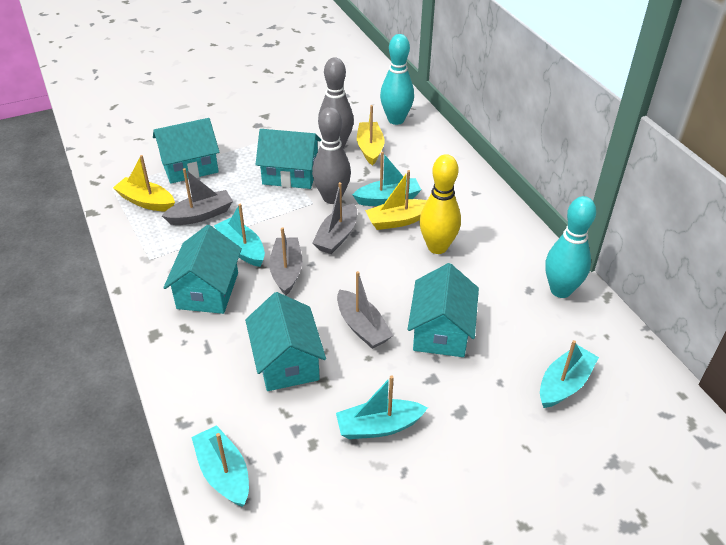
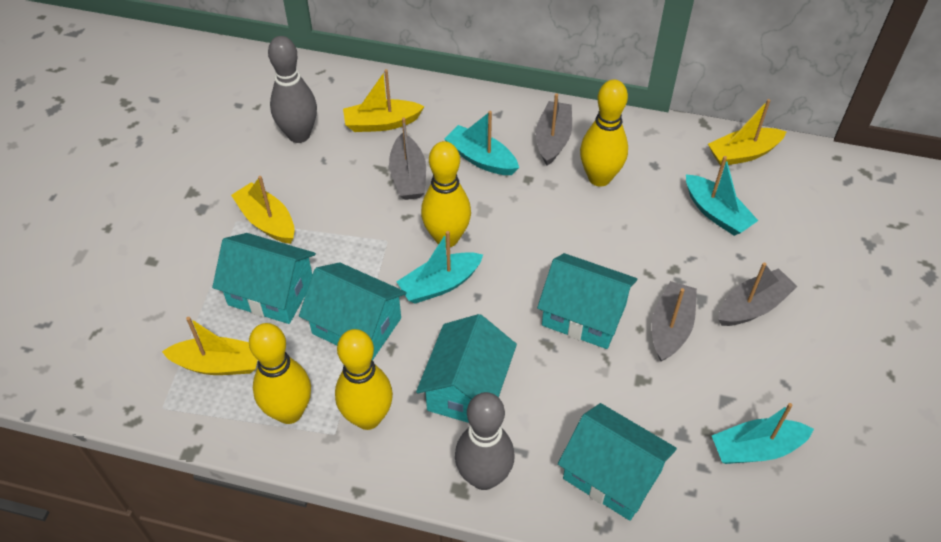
turquoise boat: [191,425,249,507] [214,204,265,267] [336,375,428,439] [352,152,421,206] [540,340,599,408] = 5 -> [396,231,483,304] [444,111,519,175] [686,156,758,236] [712,403,814,464] = 4
turquoise bowling pin: [380,34,414,125] [545,196,596,298] = 2 -> none = 0
yellow boat: [113,155,175,212] [357,105,385,166] [365,170,427,230] = 3 -> [162,317,257,375] [231,176,295,244] [343,69,424,132] [708,99,786,166] = 4
yellow bowling pin: [419,154,461,254] = 1 -> [249,323,311,424] [335,329,393,430] [421,141,471,247] [580,80,628,187] = 4

